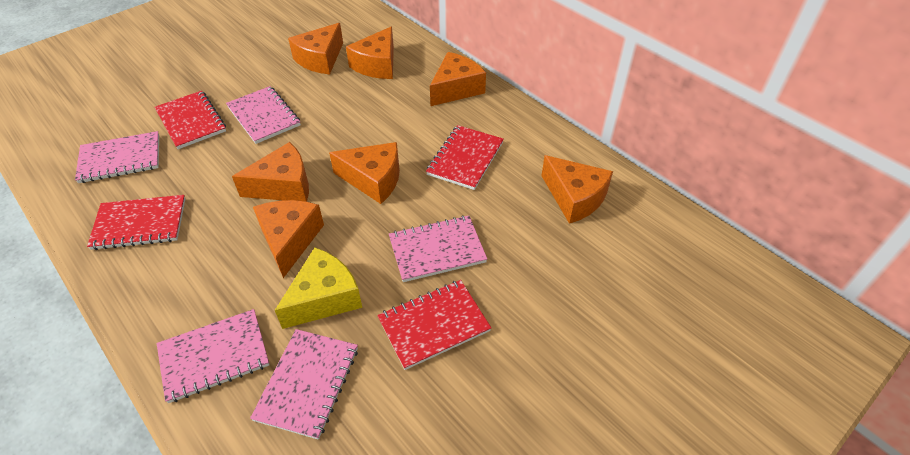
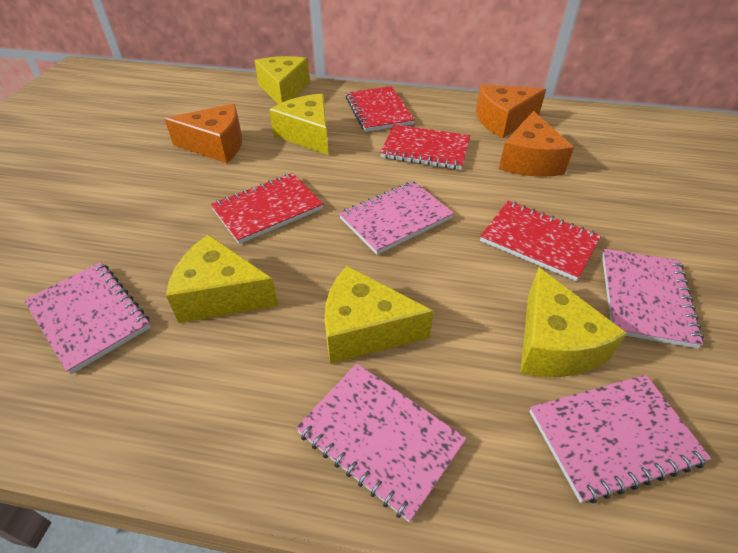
orange cheese: [232,142,309,202] [253,200,324,278] [288,23,343,74] [329,142,400,204] [346,27,394,79] [430,52,486,106] [541,155,613,224] = 7 -> [165,104,242,163] [476,84,546,138] [499,111,574,177] = 3
yellow cheese: [275,248,362,329] = 1 -> [166,234,278,323] [255,56,310,104] [269,94,328,155] [325,266,434,364] [520,267,627,377] = 5

